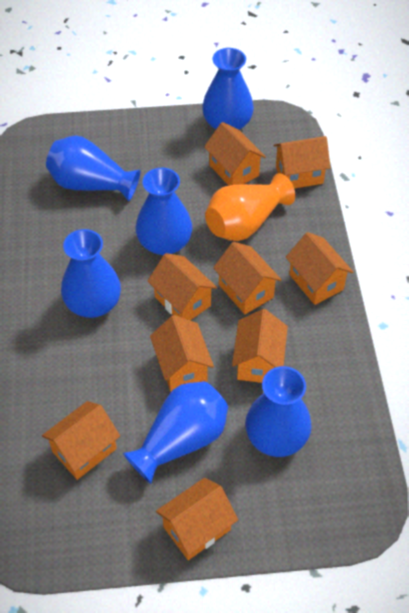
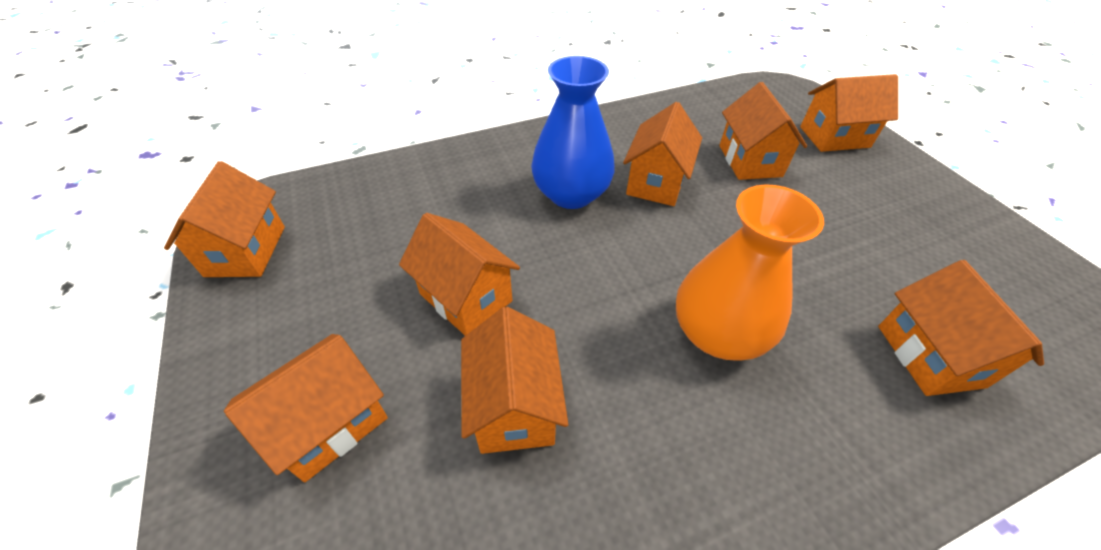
blue vase: [46,135,141,201] [61,229,121,318] [123,381,228,484] [135,168,192,255] [202,48,254,130] [245,366,312,457] = 6 -> [531,56,615,209] = 1
orange house: [42,401,120,480] [148,253,217,320] [150,315,214,391] [156,478,238,560] [204,122,266,186] [213,242,282,314] [232,309,288,383] [274,136,330,189] [286,232,353,305] = 9 -> [164,161,285,277] [224,334,388,482] [399,213,520,336] [461,307,568,454] [623,102,702,206] [719,82,807,180] [800,74,898,152] [878,260,1044,396] = 8

